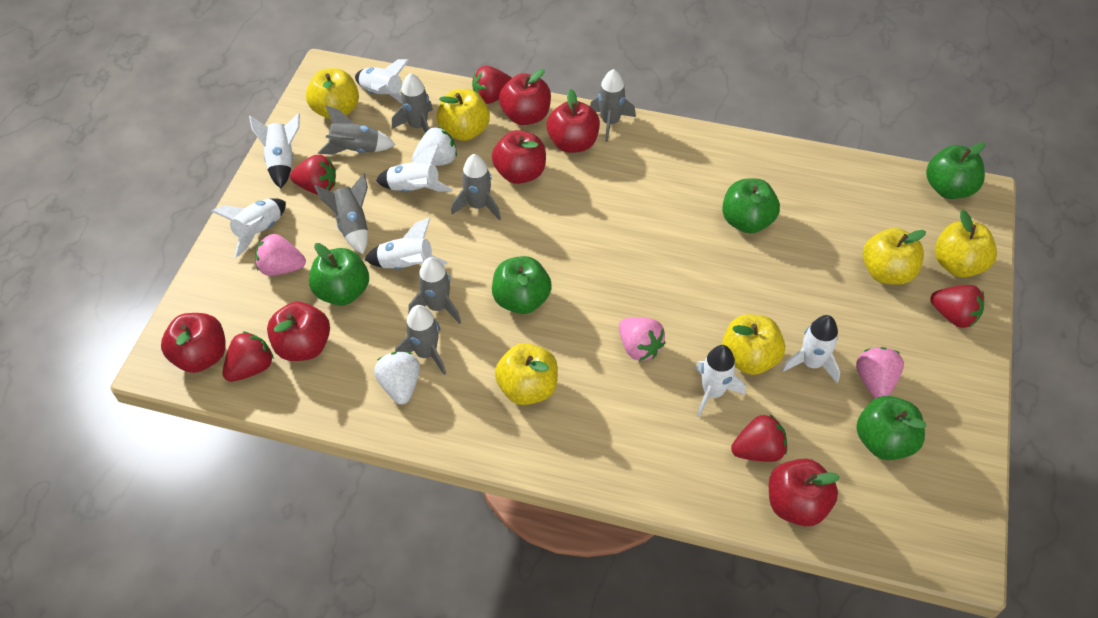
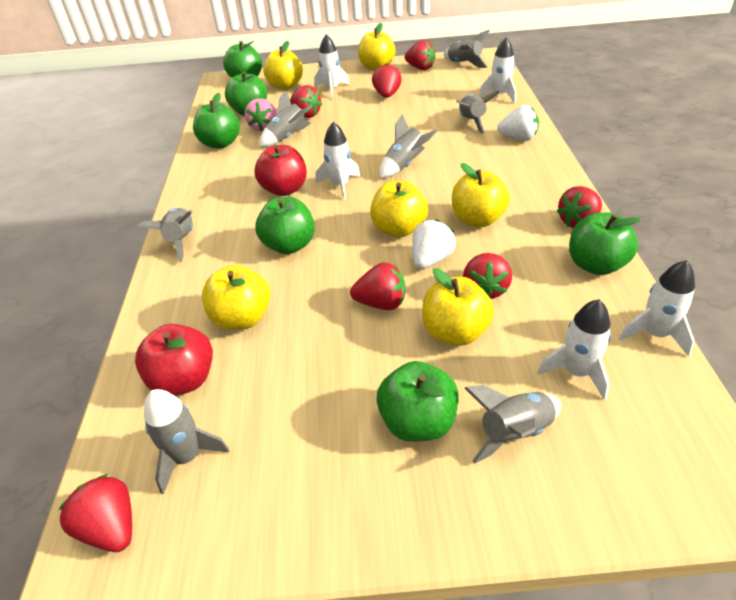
green apple: [309,243,369,306] [492,256,552,314] [722,178,780,233] [857,396,927,460] [926,142,985,199] = 5 -> [193,93,240,149] [223,41,262,78] [225,72,267,116] [255,197,315,254] [377,361,459,442] [569,212,641,275] = 6
pink strawberry: [255,234,306,276] [619,317,666,361] [856,347,904,399] = 3 -> [245,98,277,132] = 1
red apple: [161,313,226,373] [267,302,330,361] [492,130,546,184] [499,69,551,125] [547,89,600,153] [769,458,840,526] = 6 -> [135,324,213,396] [254,145,307,196] = 2
red strawberry: [223,331,274,382] [290,155,336,195] [472,66,512,104] [731,415,787,462] [930,285,984,328] = 5 -> [59,474,132,552] [290,85,322,118] [350,262,405,310] [372,64,402,98] [405,40,436,70] [463,253,512,299] [557,186,602,228] = 7
white rocket: [211,198,286,258] [249,113,300,189] [355,59,409,103] [365,218,448,270] [376,145,453,192] [695,345,746,417] [782,315,840,383] = 7 -> [314,34,350,98] [316,122,360,200] [479,37,516,103] [537,299,611,400] [619,260,695,356] = 5

